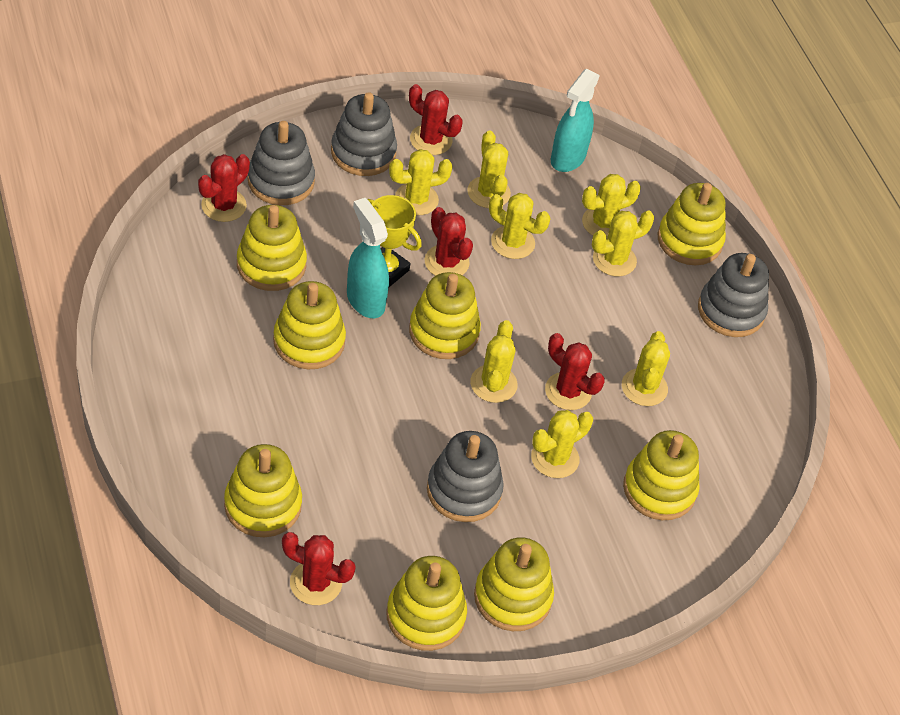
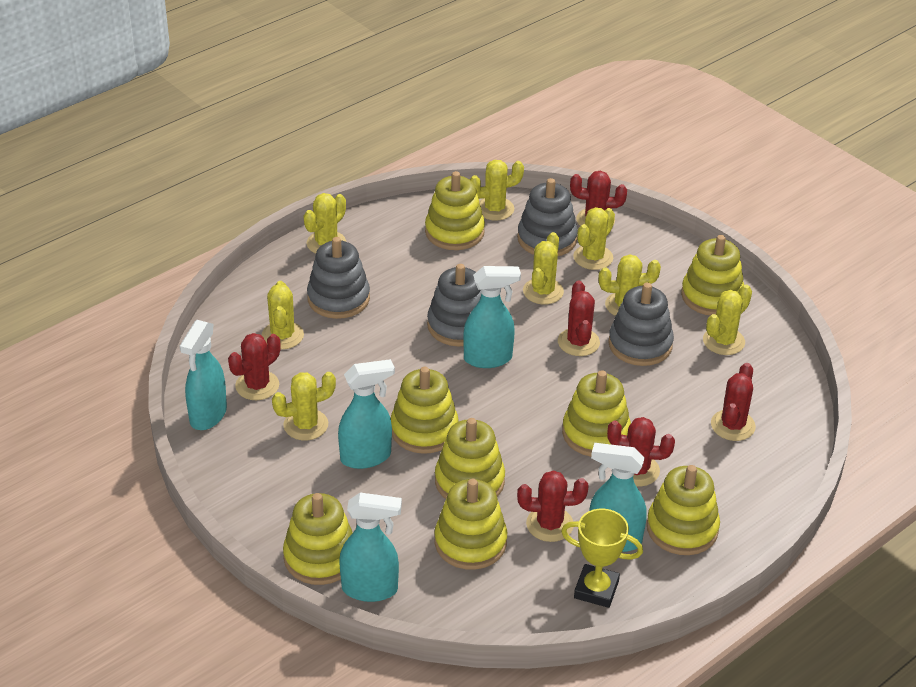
red cactus: [198,154,250,222] [282,532,356,605] [409,84,462,155] [424,207,473,276] [545,333,605,410] = 5 -> [228,333,281,400] [517,470,588,542] [558,281,600,356] [570,171,627,226] [607,417,675,486] [711,363,756,441] = 6
turquoise spray bottle: [347,198,389,318] [551,69,600,172] = 2 -> [180,320,227,430] [338,359,395,469] [339,493,402,602] [463,266,521,368] [589,443,647,552] = 5

